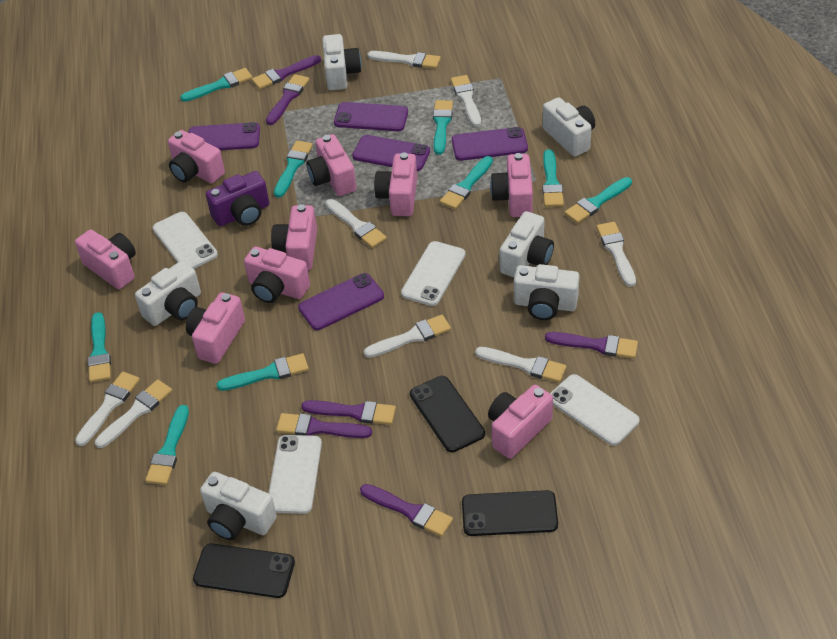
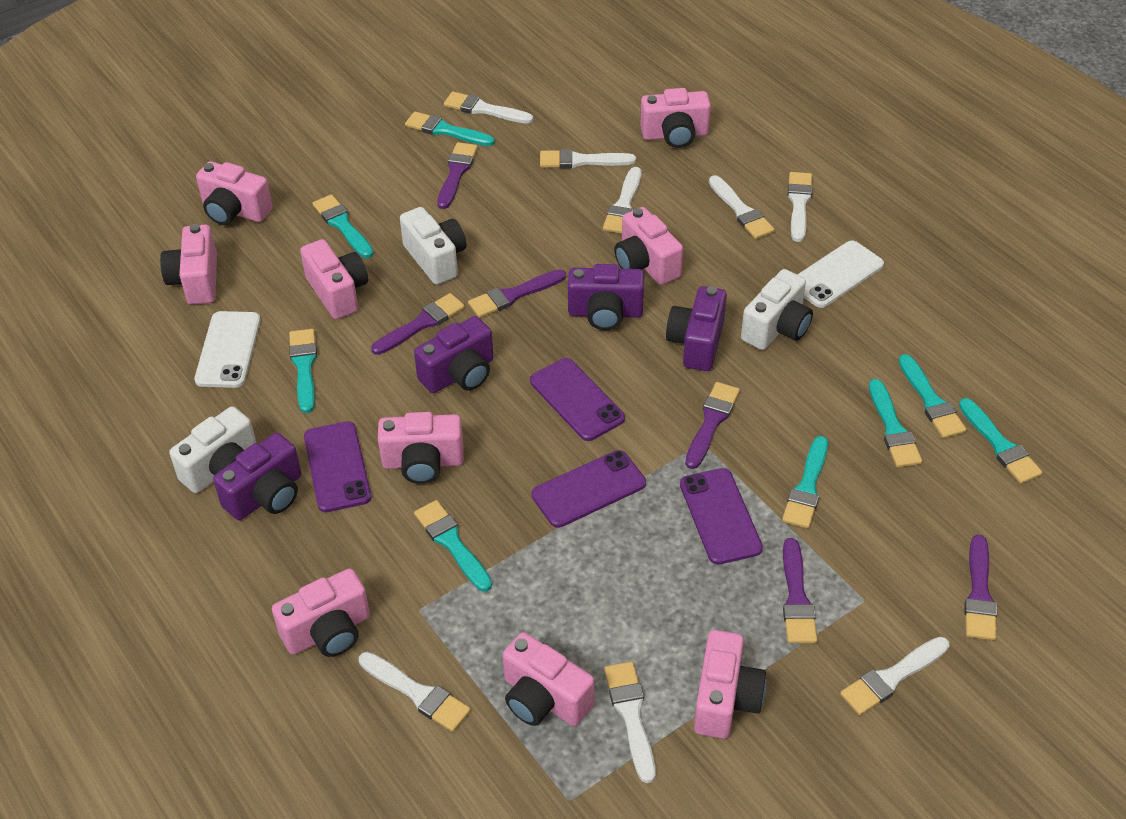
black phone: [193,543,295,598] [410,376,485,452] [462,490,558,536] = 3 -> none = 0
purple camera: [206,171,269,226] = 1 -> [213,433,301,520] [414,316,494,393] [568,264,644,330] [666,286,727,371] = 4
purple phone: [188,122,260,150] [298,273,384,330] [334,102,408,131] [352,135,430,171] [452,127,528,161] = 5 -> [304,421,371,512] [530,358,625,441] [532,450,646,528] [680,468,763,565] = 4
turquoise brush: [88,312,111,382] [145,405,189,485] [180,68,253,102] [217,353,309,391] [274,141,313,198] [433,100,453,155] [440,156,493,209] [542,149,564,207] [565,177,632,223] = 9 -> [289,329,317,413] [312,194,374,258] [405,111,495,146] [414,500,492,592] [782,436,828,528] [869,379,922,467] [898,354,966,438] [959,398,1043,484] = 8
white camera: [135,261,201,326] [200,472,277,540] [322,34,362,90] [499,211,554,277] [514,264,579,320] [543,97,595,157] = 6 -> [169,406,256,493] [400,207,466,285] [741,269,813,350] = 3
white phone: [153,212,218,269] [269,435,322,514] [401,241,465,306] [550,374,640,445] = 4 -> [194,311,261,388] [797,240,884,308] = 2

